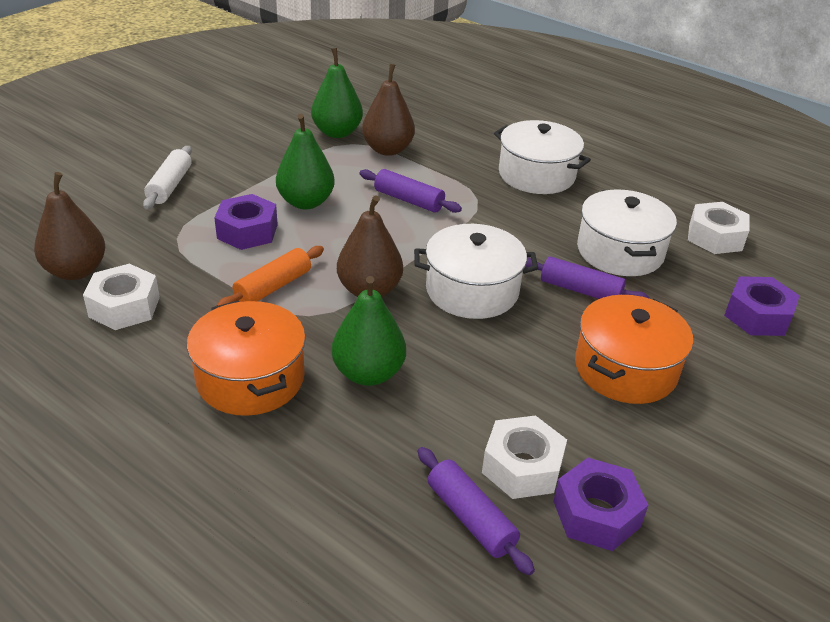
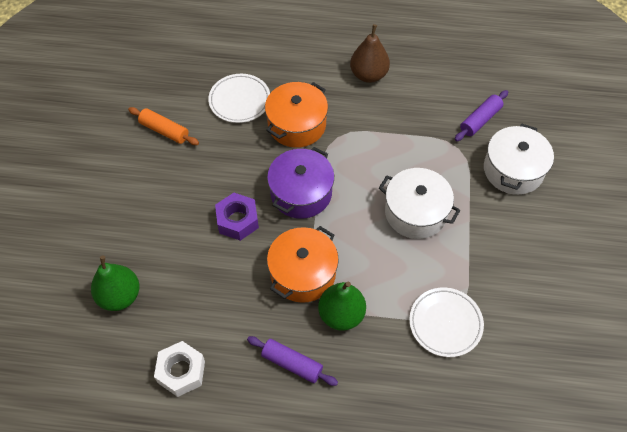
brown pear: [34,172,105,280] [337,195,403,297] [362,64,415,156] = 3 -> [350,24,390,83] = 1
green pear: [276,114,335,209] [311,48,363,138] [332,276,406,386] = 3 -> [91,256,139,311] [318,282,366,331] = 2
purple nut: [214,194,278,250] [553,458,648,551] [724,276,799,336] = 3 -> [215,193,259,241] = 1
purple pot: none = 0 -> [267,147,334,219] = 1
purple rolling pin: [360,169,462,213] [418,447,535,575] [525,256,650,299] = 3 -> [247,336,338,386] [455,90,508,141] = 2
white nut: [83,264,160,330] [482,415,567,499] [688,202,749,254] = 3 -> [154,341,205,397] = 1
white plate: none = 0 -> [208,74,270,123] [409,288,484,357] = 2
white pot: [414,224,538,319] [494,120,591,194] [577,189,677,276] = 3 -> [379,168,460,239] [484,124,554,195] = 2
white rolling pin: [143,146,192,210] = 1 -> none = 0

